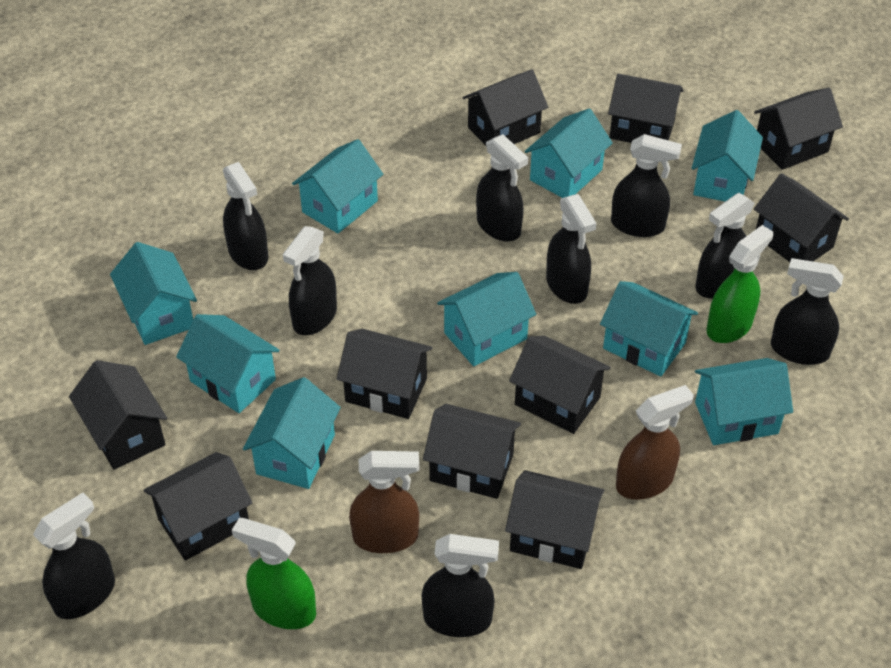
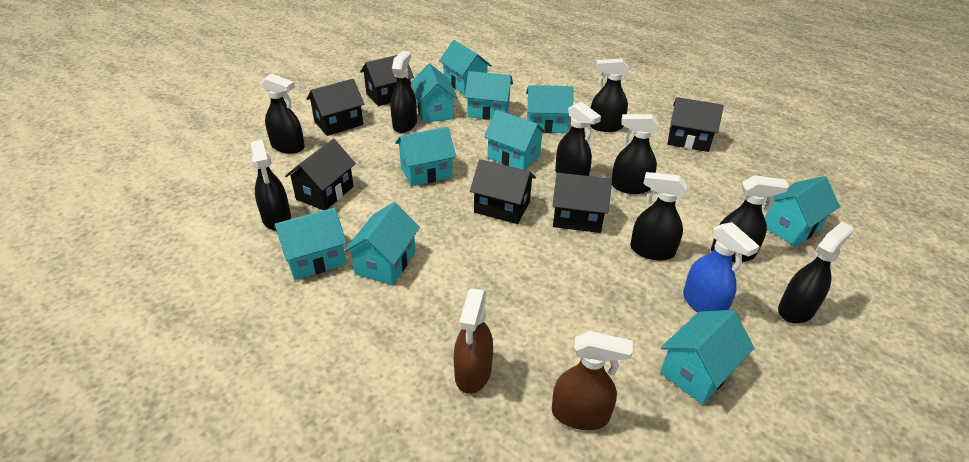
black house: [69,360,167,470] [144,452,252,561] [336,329,433,419] [423,404,521,499] [462,69,548,146] [505,470,604,569] [509,336,611,434] [608,74,684,143] [754,88,843,170] [754,173,849,262] = 10 -> [285,139,356,210] [307,79,365,136] [360,55,414,106] [470,159,536,224] [553,173,612,233] [668,97,724,152] = 6
blue spray bottle: none = 0 -> [683,222,760,313] = 1
green spray bottle: [232,518,316,629] [706,225,773,343] = 2 -> none = 0
turquoise house: [110,242,197,345] [176,314,280,413] [243,377,341,489] [292,139,383,233] [437,272,536,366] [525,108,613,198] [600,281,698,377] [692,110,763,201] [695,358,793,445] = 9 -> [274,207,347,280] [344,202,420,285] [395,127,456,186] [411,64,457,123] [439,40,492,95] [465,71,513,120] [484,110,546,170] [526,85,573,133] [660,310,754,404] [765,176,840,247] = 10

